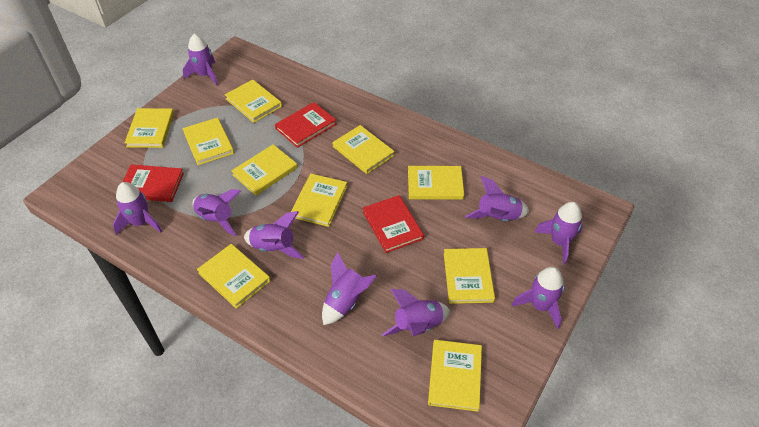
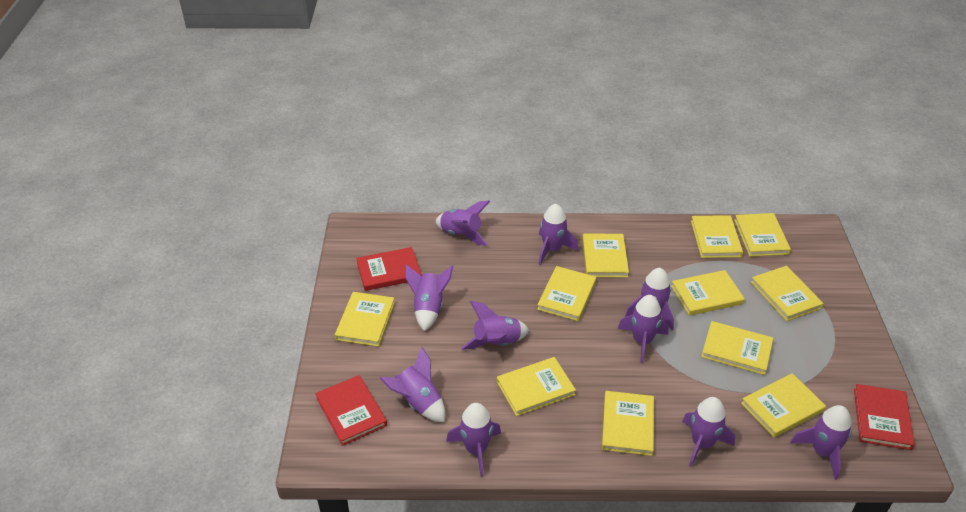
purple rocket: [113,182,162,234] [183,34,218,86] [192,189,241,236] [244,211,304,259] [322,252,376,325] [382,289,450,337] [465,176,529,221] [512,267,564,329] [535,202,583,264] = 9 -> [379,347,445,422] [405,264,453,331] [436,200,490,246] [446,403,501,477] [461,301,529,350] [539,204,578,265] [618,295,668,363] [625,268,674,330] [682,397,735,467] [790,405,852,480] = 10
yellow book: [124,108,174,148] [183,117,234,165] [197,244,271,309] [225,79,282,123] [231,144,298,195] [291,174,347,227] [333,125,395,174] [408,166,464,200] [428,340,482,412] [444,248,495,304] = 10 -> [335,292,395,347] [497,357,576,416] [537,266,596,321] [582,233,629,278] [602,391,654,456] [671,270,745,316] [691,215,743,258] [701,321,773,375] [734,213,791,257] [741,373,826,438] [751,266,824,321] = 11

